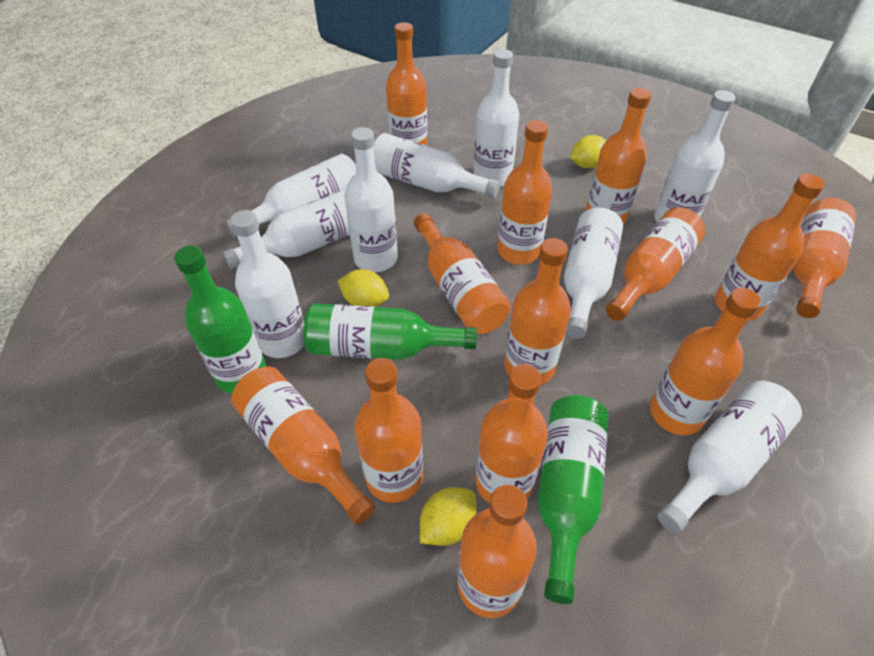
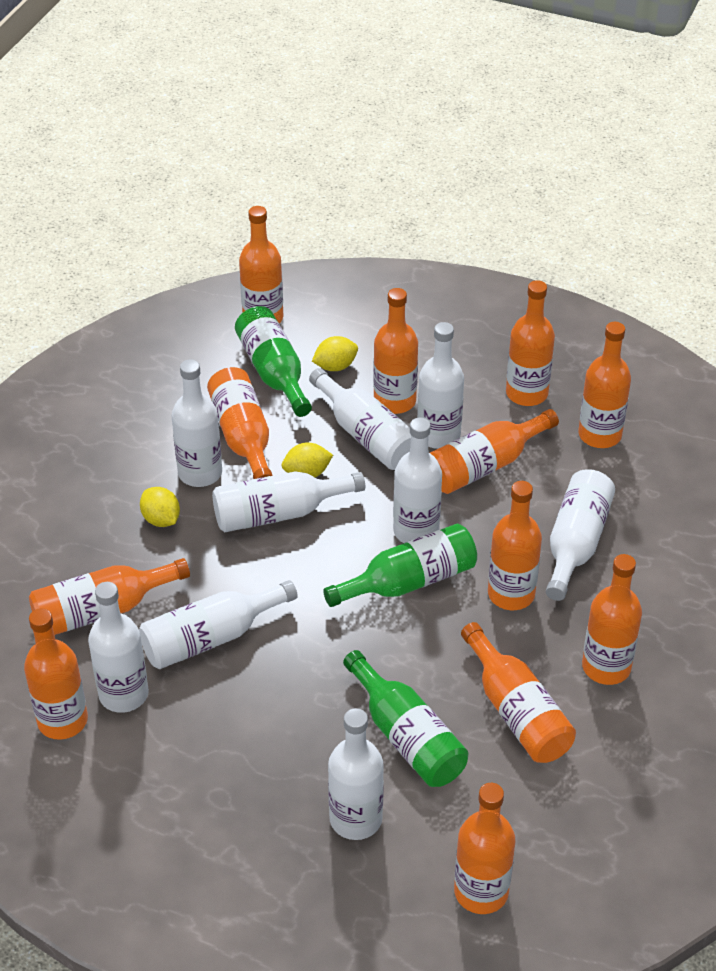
orange bottle: [231,366,376,525] [355,358,423,503] [386,22,427,145] [414,213,511,334] [458,484,537,618] [475,364,548,504] [497,120,552,265] [504,238,571,385] [586,88,651,226] [606,207,705,321] [650,288,761,435] [715,174,824,321] [793,198,856,318] = 13 -> [24,608,88,740] [29,558,190,635] [207,367,273,479] [239,206,283,323] [373,288,418,414] [430,409,559,494] [454,783,515,914] [461,622,576,763] [488,481,542,610] [506,280,555,406] [578,322,631,448] [582,554,642,685] = 12

